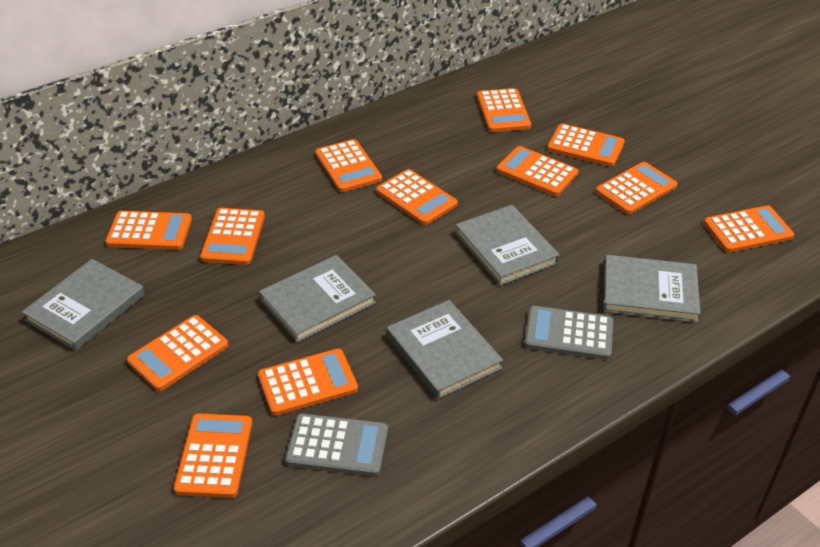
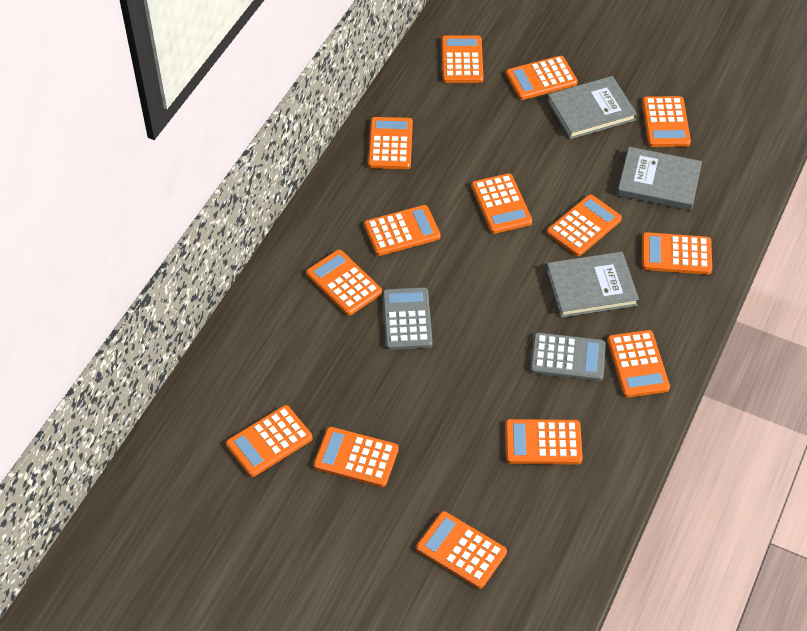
grey book: [22,259,145,351] [259,255,376,343] [387,300,503,399] [455,205,560,286] [603,255,701,323] = 5 -> [546,252,639,318] [547,76,637,139] [617,147,702,210] = 3
orange calculator: [105,211,192,250] [127,315,228,391] [174,413,252,498] [200,208,265,265] [258,349,358,416] [315,139,382,193] [376,169,458,225] [477,88,531,132] [496,146,579,196] [547,124,625,167] [596,162,677,215] [704,205,794,253] = 12 -> [226,405,313,477] [306,250,382,316] [313,427,399,487] [364,205,441,256] [368,117,413,169] [416,511,507,589] [442,35,483,83] [471,173,532,234] [505,419,583,465] [506,56,578,100] [547,194,622,256] [607,330,670,398] [642,96,691,147] [642,232,712,275] = 14

